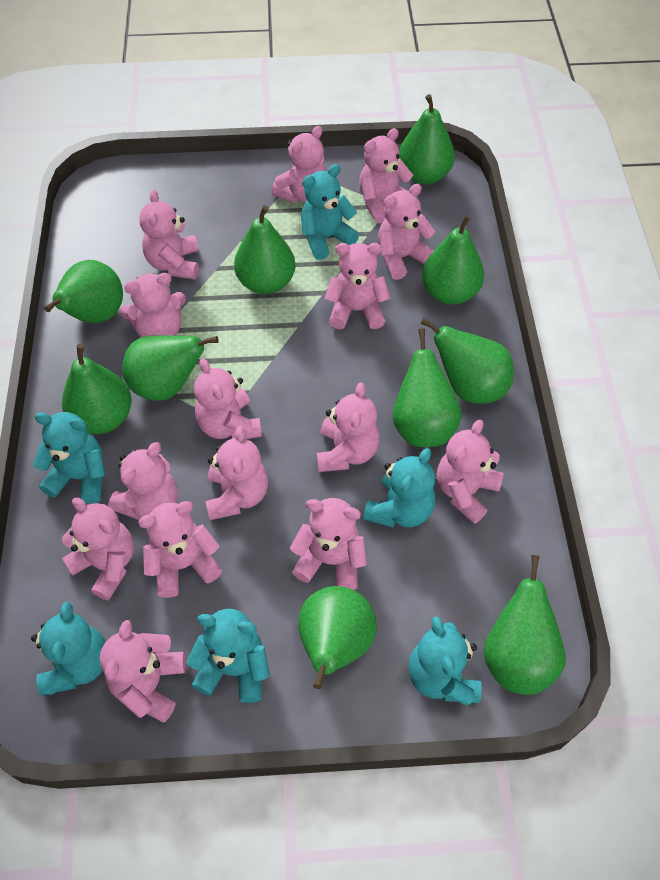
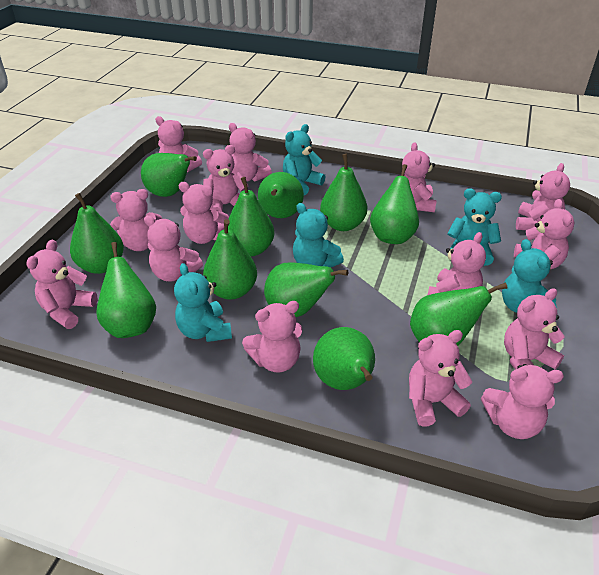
green pear: [44,260,123,323] [62,344,131,434] [122,335,219,401] [234,205,295,294] [298,586,377,689] [393,328,462,447] [399,94,455,184] [420,318,514,404] [422,215,484,305] [484,555,566,695] = 10 -> [70,193,124,274] [96,242,156,338] [141,153,197,197] [203,219,257,299] [228,177,274,257] [258,172,304,218] [264,262,348,317] [313,327,375,390] [320,154,367,231] [370,164,419,244] [410,282,507,346] = 11
turquoise teddy bear: [31,602,105,696] [33,412,106,504] [186,609,270,703] [301,164,359,260] [363,448,435,528] [408,616,482,706] = 6 -> [174,263,232,342] [283,124,325,195] [293,203,344,268] [447,188,502,266] [502,239,557,313] = 5

